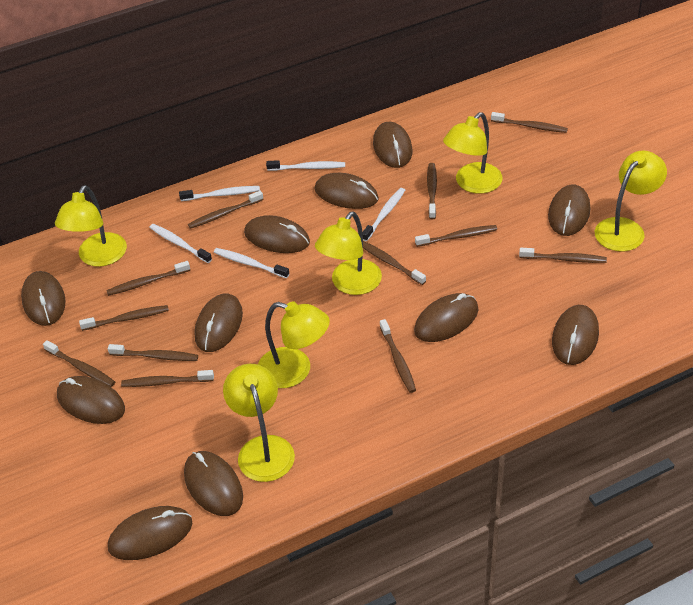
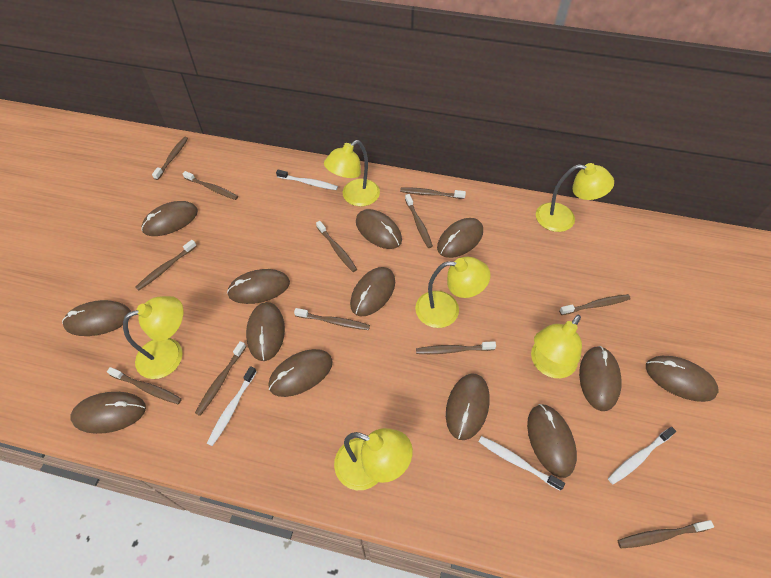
brown mouse: [21,271,66,326] [57,376,125,424] [108,506,192,560] [184,451,243,516] [195,293,243,352] [244,215,310,253] [314,173,379,209] [373,122,412,168] [414,293,478,342] [548,185,590,236] [552,305,599,365] = 11 -> [62,300,131,336] [70,392,146,434] [141,201,198,236] [227,269,290,304] [246,302,285,361] [268,349,333,397] [350,267,395,316] [356,209,402,249] [437,218,483,258] [446,373,490,440] [527,404,577,478] [579,346,622,411] [646,356,719,402] = 13
white toothbrush: [149,224,212,263] [179,186,260,201] [214,248,289,278] [266,160,345,171] [363,188,405,241] = 5 -> [207,366,257,446] [276,170,338,190] [478,436,565,491] [608,427,676,484] = 4

